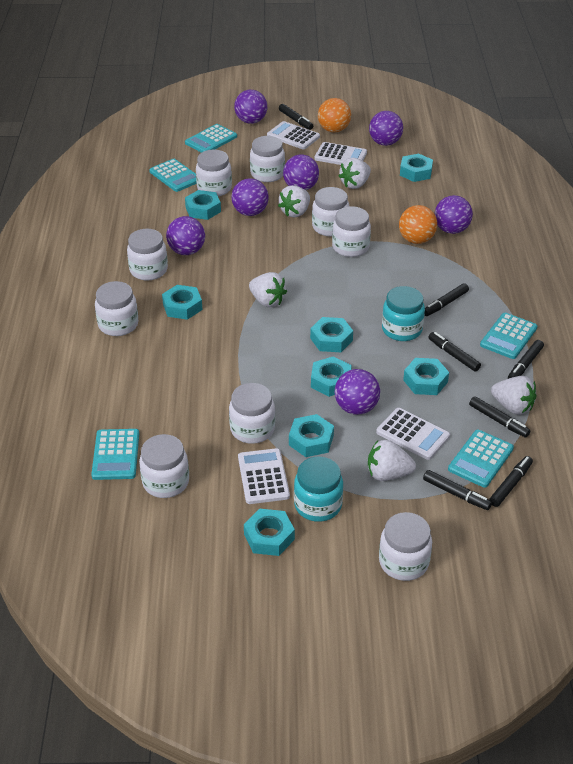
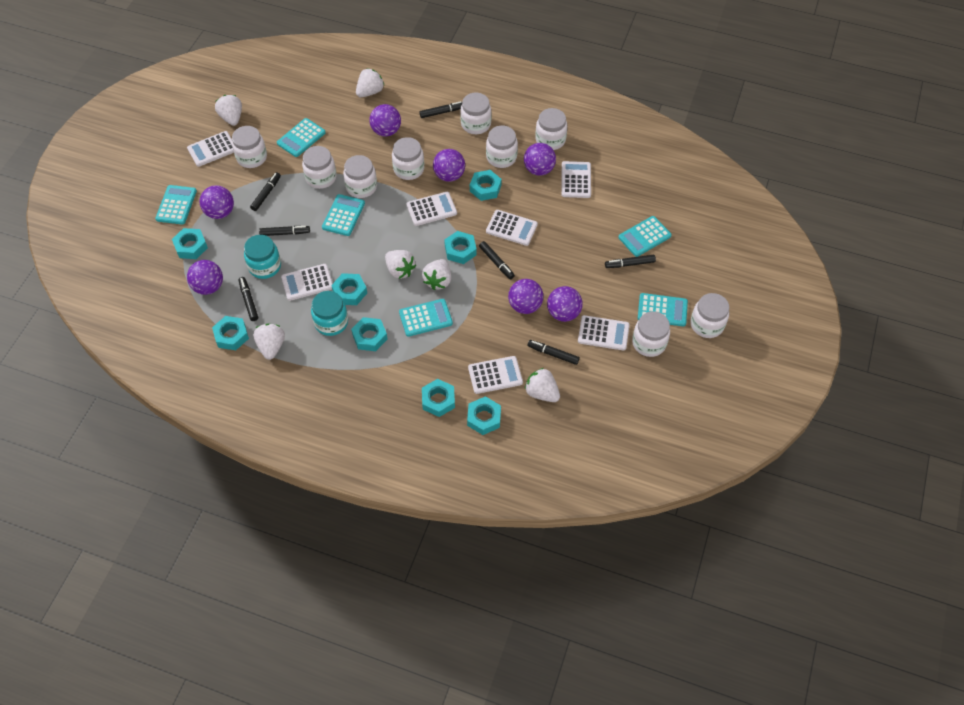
orange ball: [318,98,351,133] [399,205,437,244] = 2 -> none = 0
turquoise calculator: [91,429,139,480] [149,159,197,192] [185,124,237,153] [448,430,514,488] [480,313,537,359] = 5 -> [155,185,197,225] [277,118,326,157] [322,194,365,236] [399,299,453,337] [618,216,672,257] [638,293,688,326] = 6
white calculator: [238,448,290,504] [267,121,320,150] [314,142,367,165] [376,408,450,460] = 4 -> [187,131,234,167] [281,264,333,301] [406,192,457,226] [468,356,523,394] [486,210,538,246] [561,161,591,198] [578,315,630,351] = 7
white strawberry: [249,272,287,307] [278,185,310,218] [338,158,371,189] [368,440,416,481] [491,376,537,415] = 5 -> [215,95,242,126] [253,324,285,360] [356,68,384,97] [385,250,416,279] [422,259,451,290] [525,368,560,402] = 6

